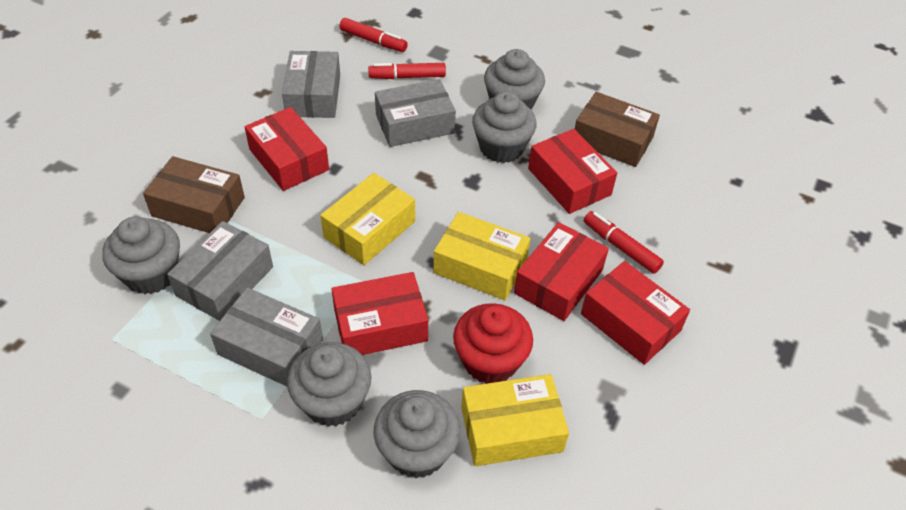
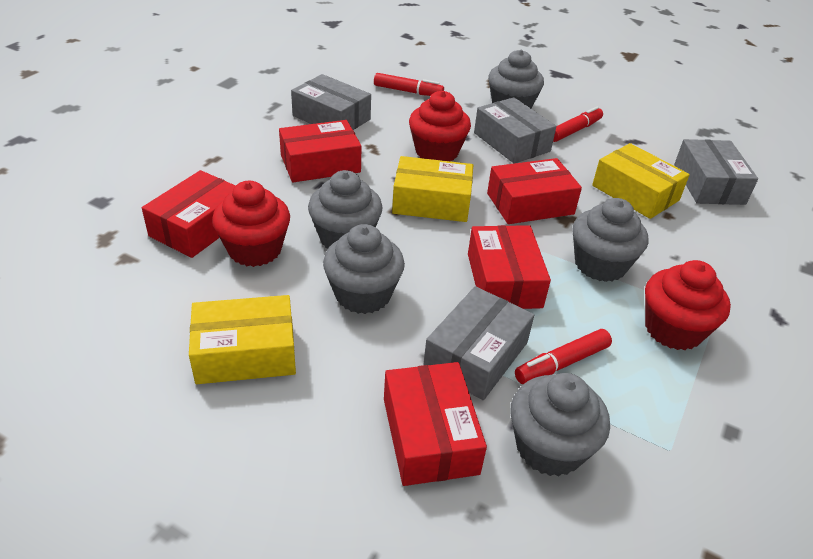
brown box: [143,156,245,233] [575,92,660,167] = 2 -> none = 0
red cupcake: [453,303,533,384] = 1 -> [212,181,290,267] [409,91,471,161] [645,260,731,350] = 3

